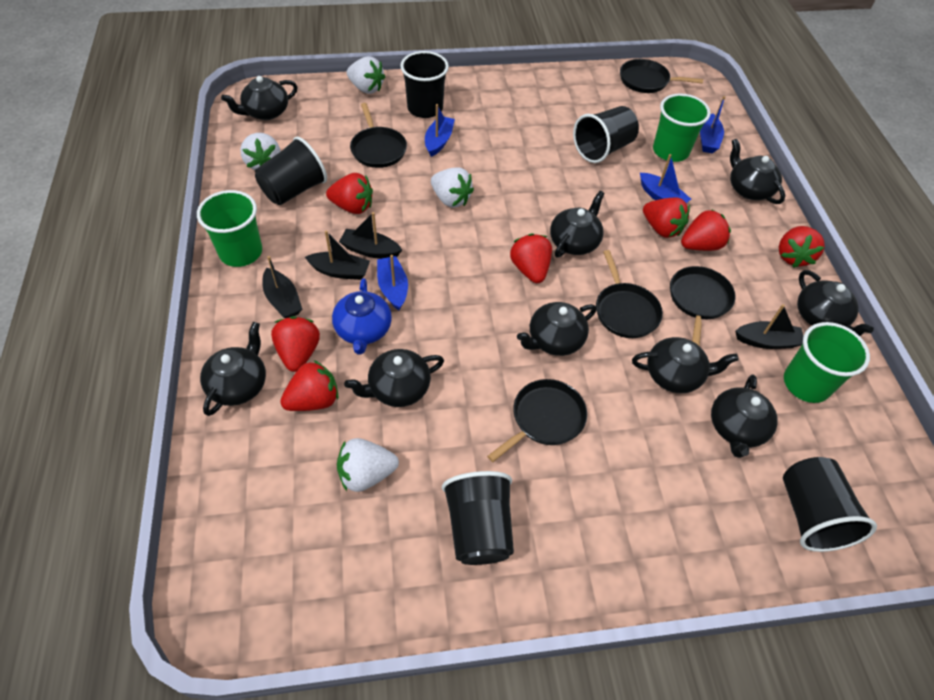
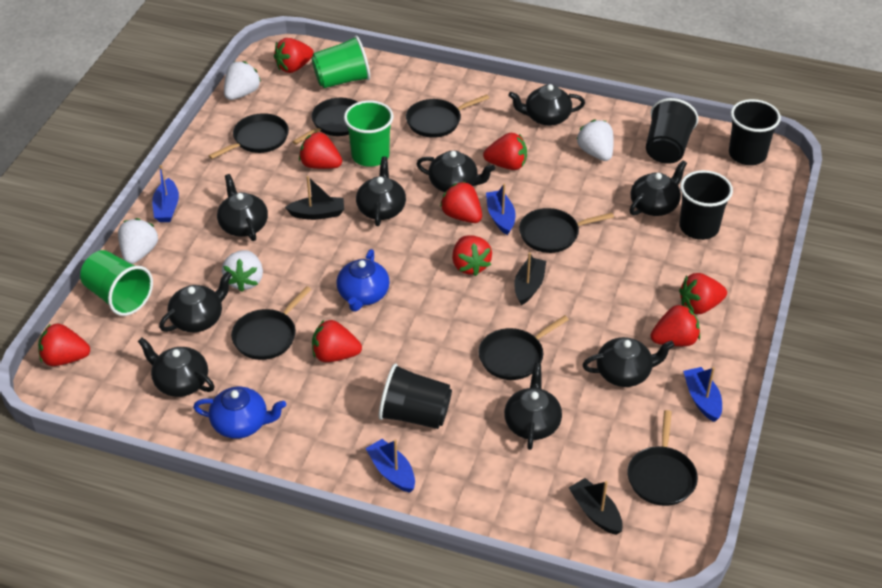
black boat: [263,256,302,318] [305,231,370,280] [339,212,402,259] [735,304,803,349] = 4 -> [285,176,344,220] [514,252,546,305] [569,478,623,535] = 3
black cup: [255,136,327,205] [400,51,449,118] [442,471,514,565] [573,106,639,163] [783,457,877,552] = 5 -> [379,363,452,429] [646,98,698,164] [680,170,733,240] [729,99,781,165] = 4
black pan: [350,103,407,168] [487,379,587,462] [596,250,663,338] [620,59,703,93] [670,266,735,346] = 5 -> [208,113,289,159] [231,286,312,360] [292,98,357,145] [406,94,489,138] [478,315,569,380] [519,208,614,253] [627,410,698,506] = 7
blue teapot: [332,278,392,355] = 1 -> [193,387,286,439] [336,249,390,312] = 2
red strawberry: [271,317,320,372] [280,360,338,411] [326,173,373,214] [510,233,552,283] [643,197,690,238] [681,209,731,251] [779,226,825,268] = 7 -> [38,323,90,366] [274,38,314,73] [299,132,342,169] [312,320,362,362] [440,181,482,223] [452,235,492,276] [483,133,527,170] [651,304,700,346] [679,273,727,314] = 9

